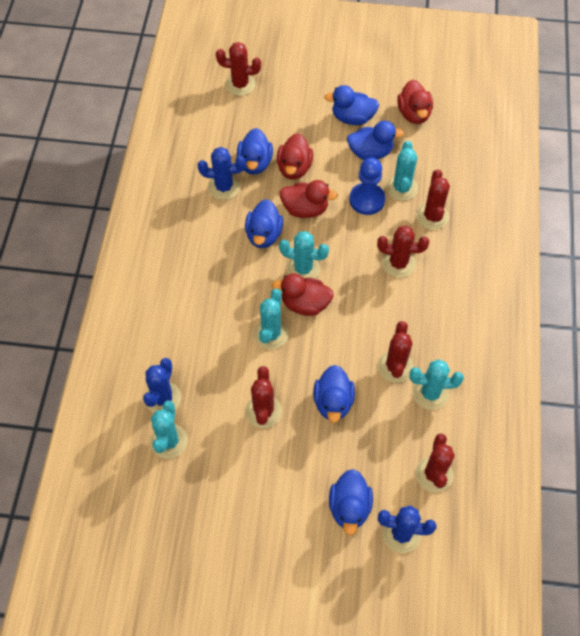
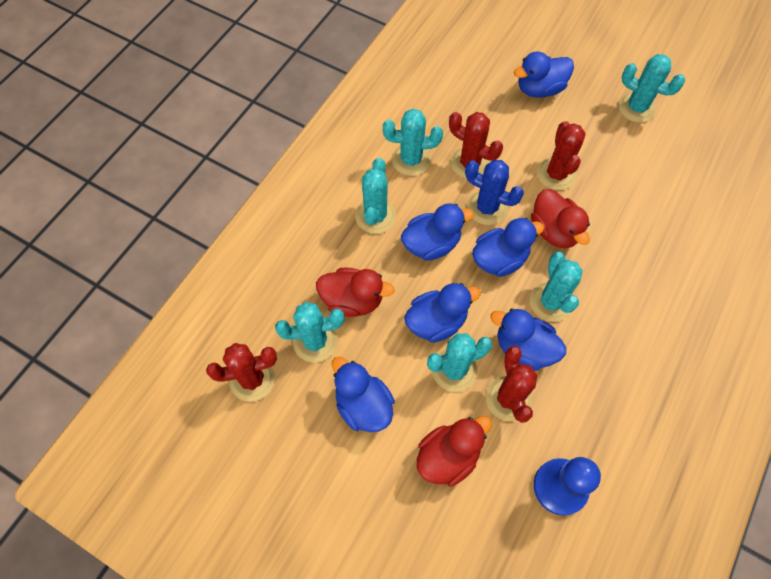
blue cactus: [143,358,181,413] [198,147,246,200] [378,506,437,553] = 3 -> [465,160,524,225] = 1
red cactus: [216,42,261,96] [245,366,282,428] [377,226,429,278] [378,321,413,383] [415,433,455,492] [416,169,450,230] = 6 -> [206,343,277,402] [449,112,503,179] [486,346,537,423] [537,121,586,190] = 4
red duck: [272,273,334,316] [277,133,313,180] [280,180,338,218] [397,79,433,124] = 4 -> [316,268,395,317] [417,416,492,487] [531,189,590,248] = 3
turquoise cactus: [150,400,188,459] [254,289,289,349] [279,231,329,279] [386,141,418,201] [409,359,464,410] = 5 -> [275,302,344,362] [355,158,396,234] [383,109,443,176] [427,333,493,392] [530,252,583,322] [618,54,685,123] = 6

